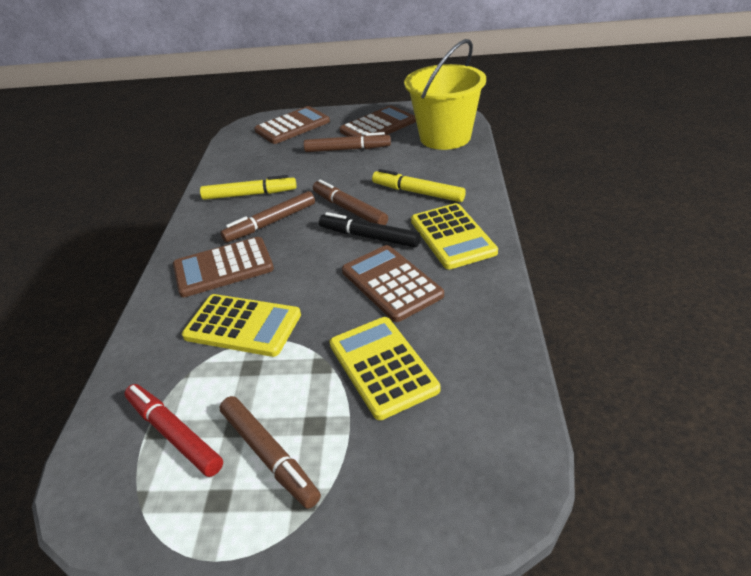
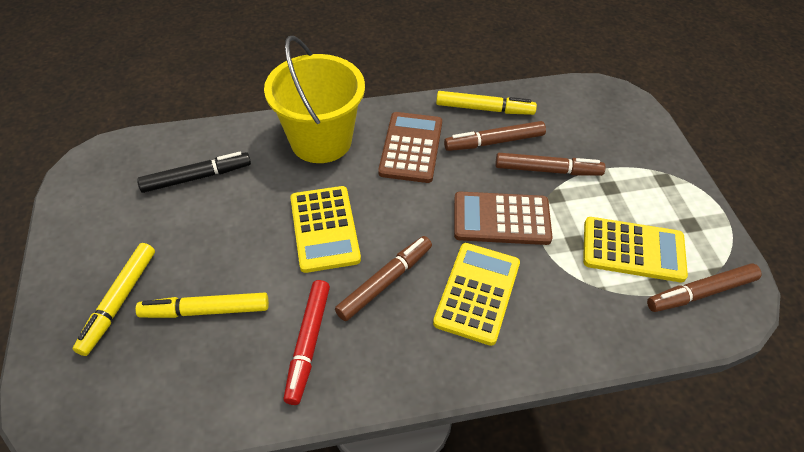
brown calculator: [173,237,274,297] [254,106,330,144] [340,105,416,137] [342,245,444,322] = 4 -> [378,112,442,183] [454,191,553,245] = 2
yellow marker: [200,175,297,200] [372,169,466,202] = 2 -> [73,243,155,356] [136,293,269,318] [436,91,537,115] = 3

